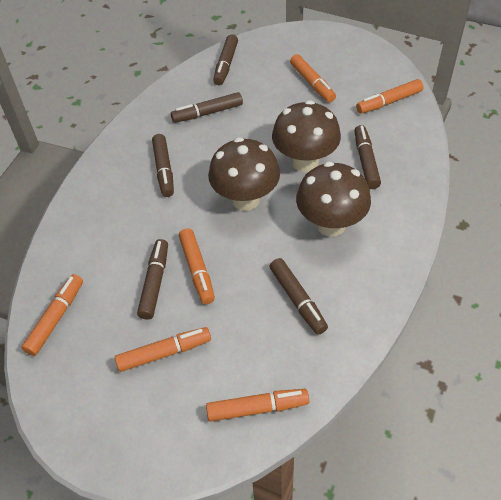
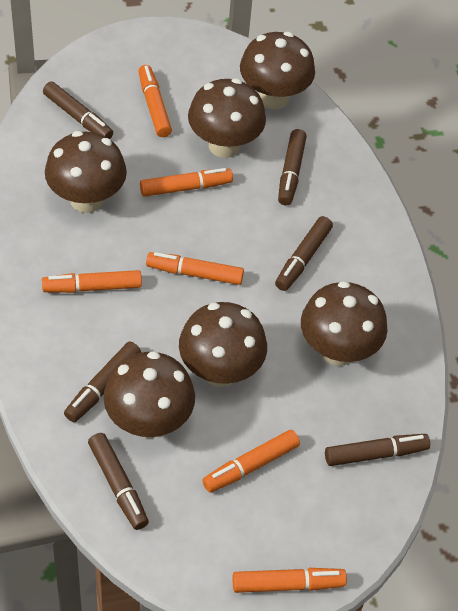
brown mushroom: [208,137,280,211] [272,100,341,172] [296,162,371,237] = 3 -> [45,131,127,213] [103,351,195,438] [179,302,267,387] [188,78,266,158] [240,32,315,109] [301,281,387,366] = 6

